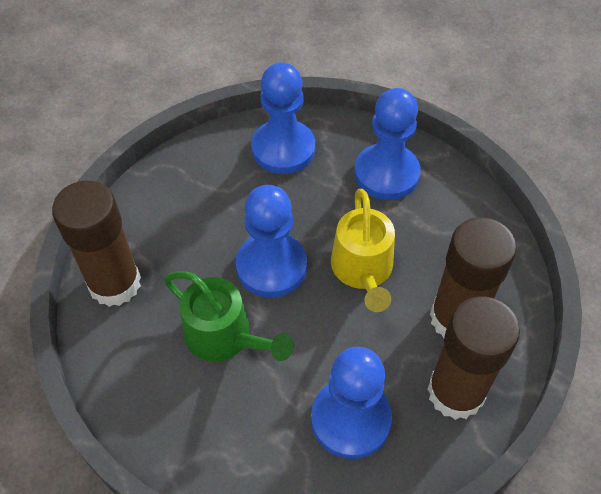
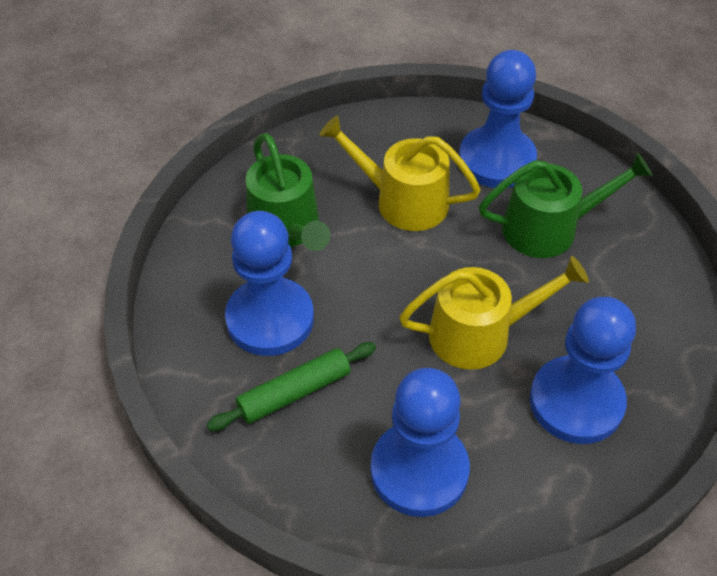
brown glue stick: [52,181,141,307] [427,297,520,420] [430,217,517,338] = 3 -> none = 0
green rolling pin: none = 0 -> [206,342,376,431] = 1
green watering can: [164,271,293,362] = 1 -> [246,133,331,251] [479,152,653,258] = 2
yellow watering can: [331,189,395,312] = 1 -> [319,115,481,231] [399,256,589,370] = 2

